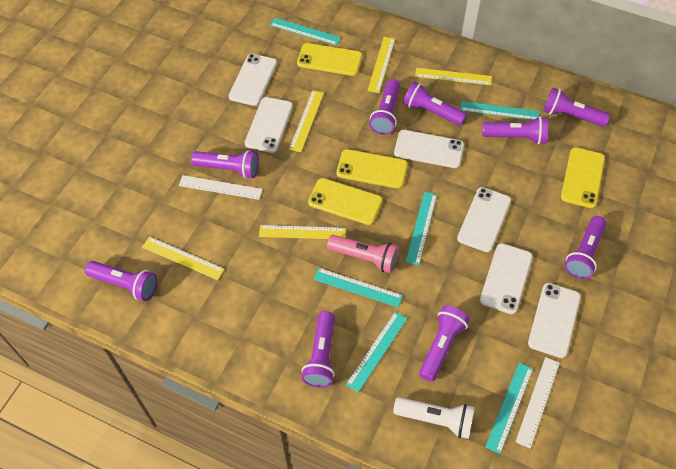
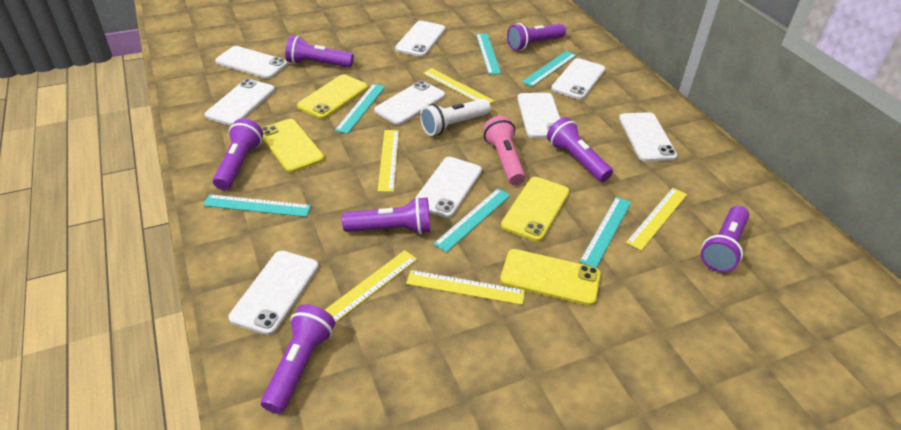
purple flashlight: [85,261,157,301] [191,150,259,179] [301,311,335,387] [369,79,400,135] [403,81,467,125] [419,306,470,382] [482,117,548,145] [543,88,610,127] [565,216,607,279] = 9 -> [213,119,263,190] [261,304,335,414] [285,36,354,68] [342,197,431,234] [507,23,566,51] [547,117,613,182] [701,206,749,273] = 7
white phone: [229,54,277,106] [245,97,293,153] [394,130,464,168] [457,187,511,252] [480,243,533,314] [528,283,581,358] = 6 -> [205,79,275,126] [215,46,288,79] [228,251,319,335] [374,81,445,125] [395,21,446,57] [415,157,482,218] [517,93,561,138] [551,58,605,100] [619,112,678,162] = 9
white ruler: [179,175,262,200] [516,357,560,449] = 2 -> none = 0

